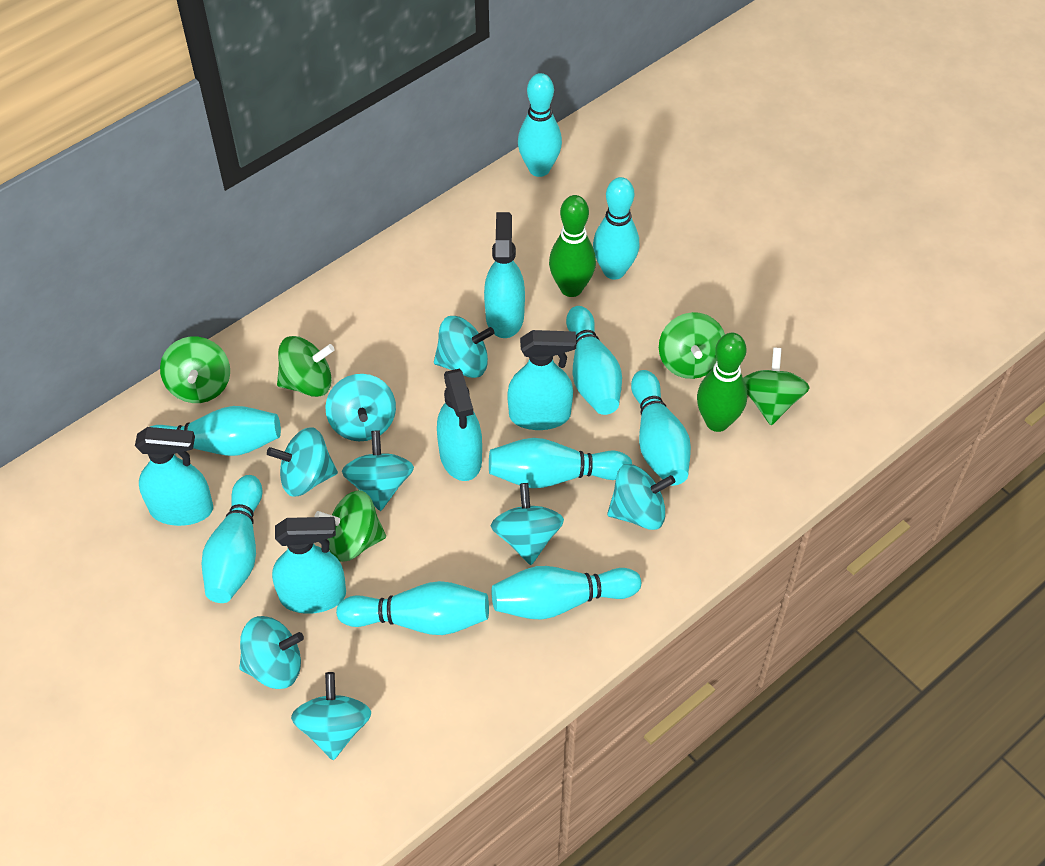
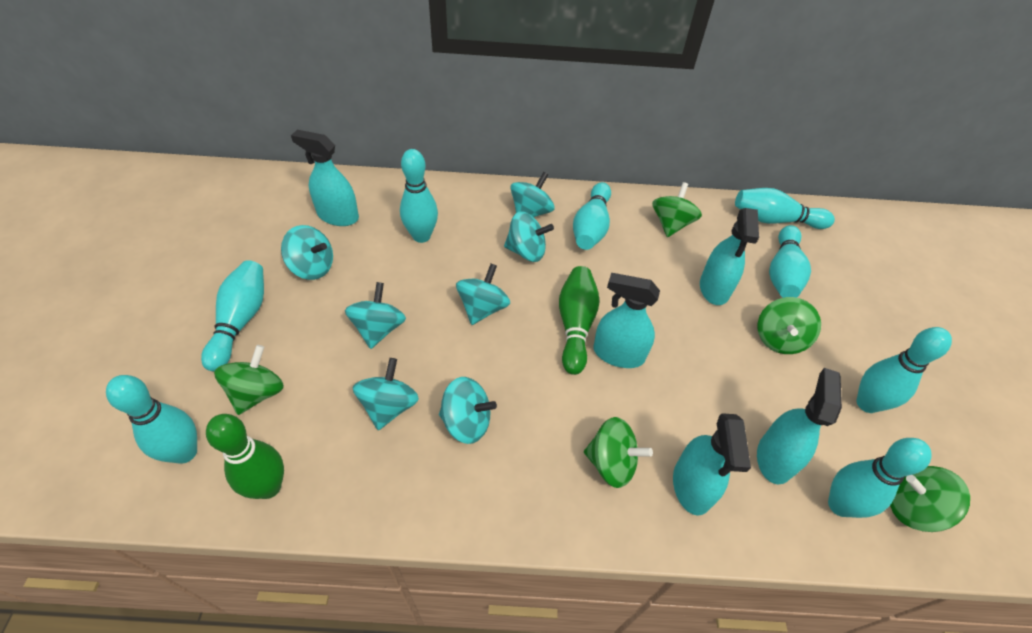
turquoise bowling pin: [150,406,281,456] [201,475,263,603] [336,581,489,635] [489,438,632,488] [491,566,641,620] [518,73,562,177] [566,306,622,415] [593,177,640,280] [631,370,691,486] = 9 -> [106,375,197,464] [201,260,264,371] [400,149,438,243] [573,182,611,250] [735,188,835,229] [769,225,811,298] [828,438,932,518] [856,327,952,413] = 8
turquoise spinning top: [239,616,304,689] [267,427,338,497] [291,672,371,760] [325,374,396,441] [342,430,414,511] [434,316,495,378] [491,483,564,565] [607,464,675,530] = 8 -> [281,225,333,280] [345,282,406,349] [353,358,419,430] [439,377,497,444] [456,263,510,325] [504,211,554,262] [510,172,555,217] = 7

